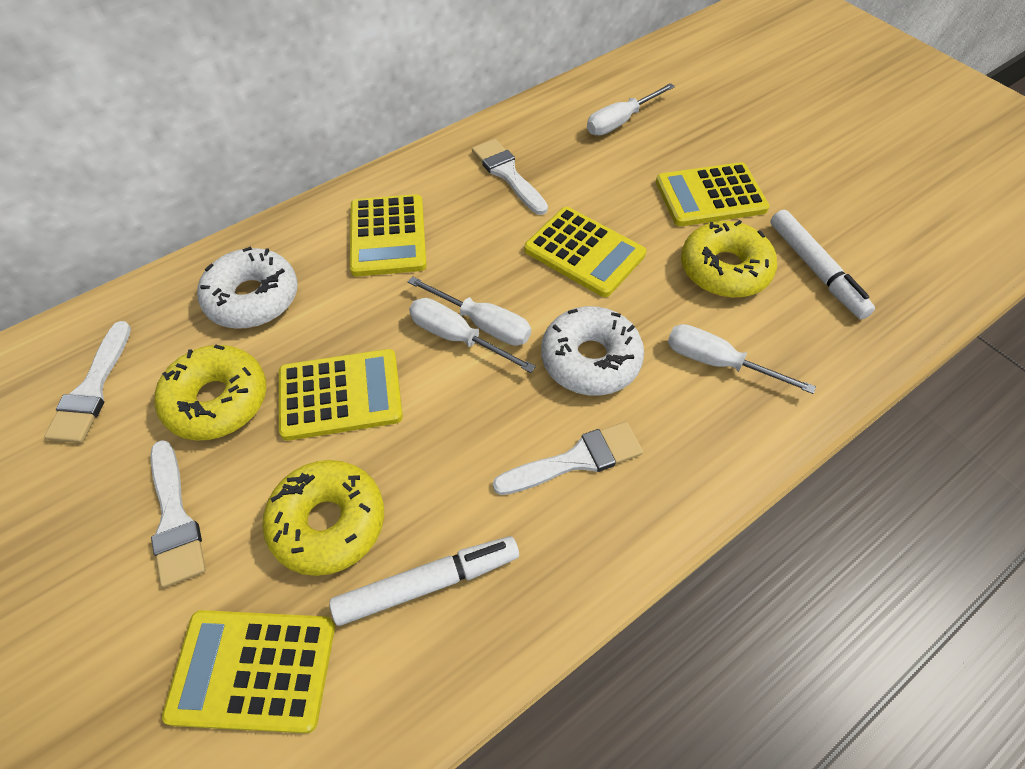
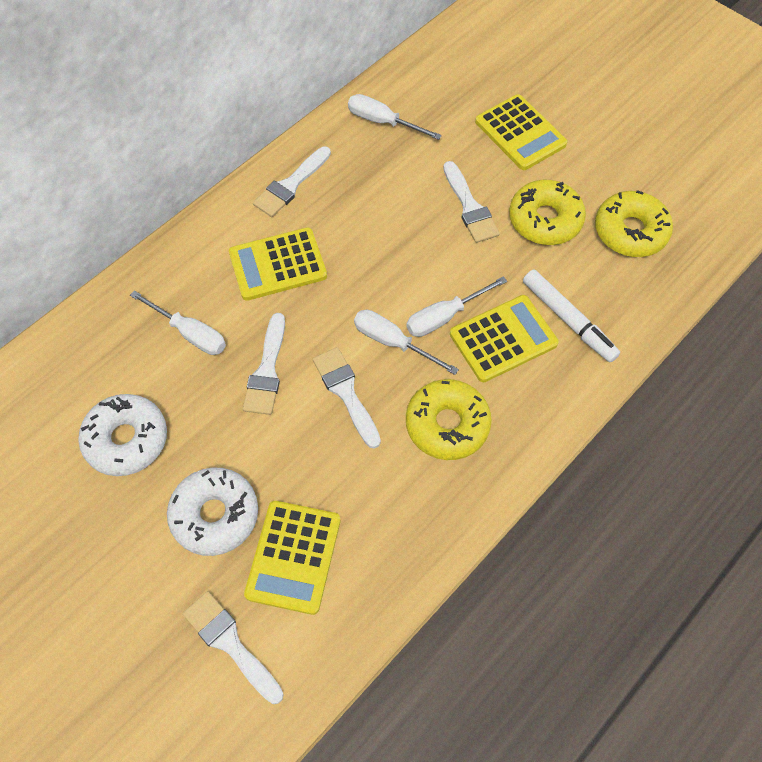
white brush: [44,321,131,443] [150,440,206,588] [472,139,548,215] [493,422,643,495] = 4 -> [183,591,284,704] [243,313,285,415] [253,146,331,217] [313,347,381,449] [443,161,500,243] = 5
white marker: [329,536,519,626] [770,210,875,320] = 2 -> [523,270,620,363] = 1
yellow calculator: [162,610,335,733] [279,349,403,441] [350,194,427,277] [524,207,646,297] [656,162,769,226] = 5 -> [229,227,327,301] [244,501,341,615] [450,295,559,382] [475,94,567,170] = 4

